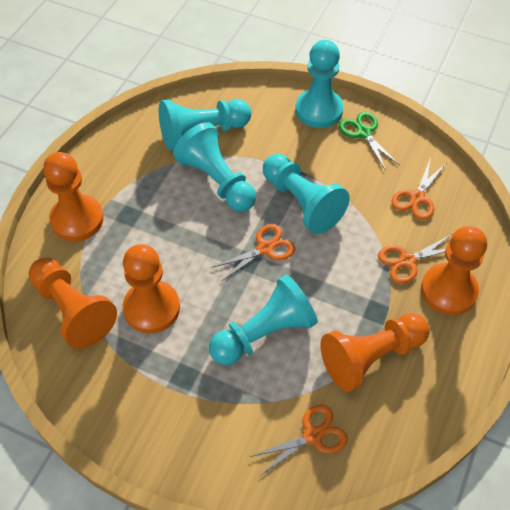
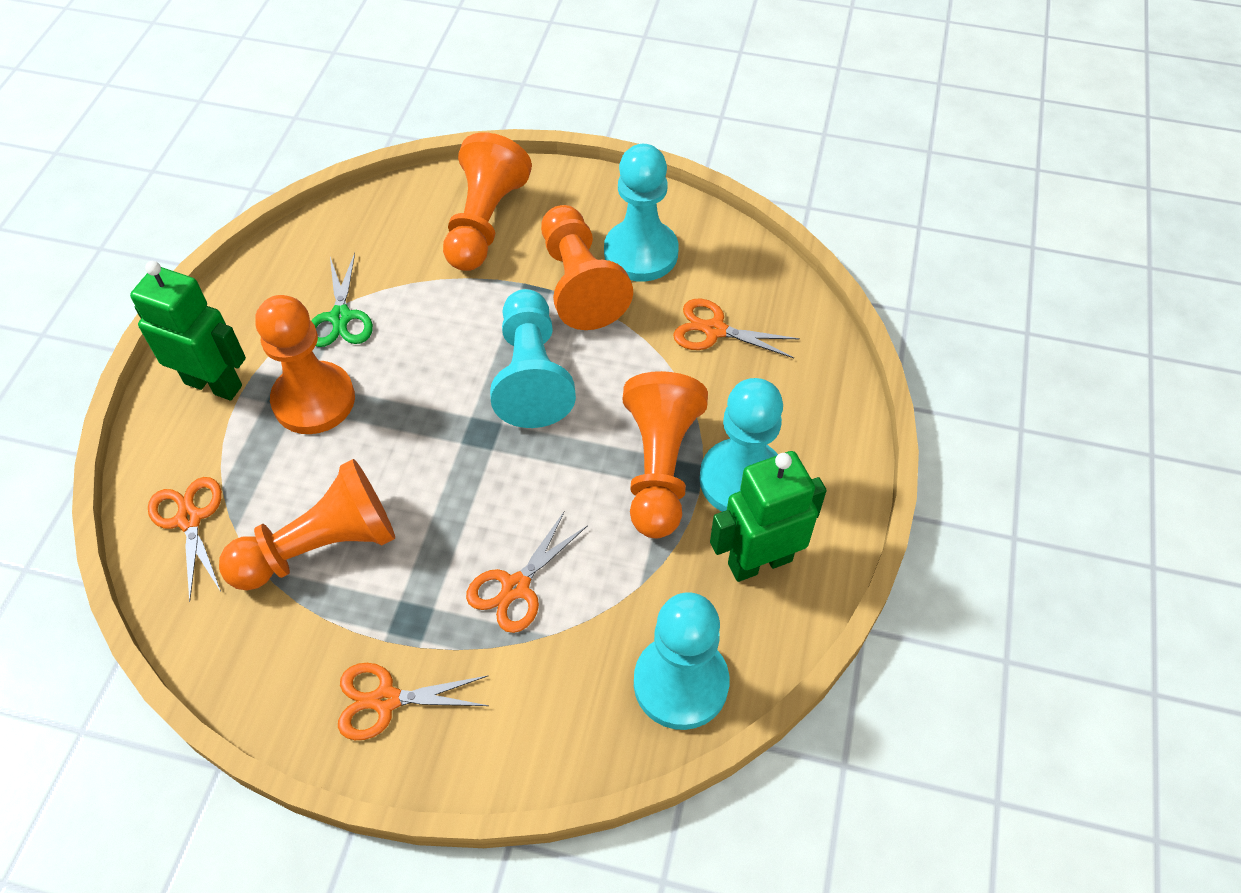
green robot: none = 0 -> [130,261,246,400] [710,451,827,582] = 2
turquoise pawn: [159,99,251,151] [173,122,256,212] [209,275,318,365] [263,154,349,234] [296,40,343,128] = 5 -> [490,289,576,428] [604,144,679,282] [634,592,729,730] [699,378,783,512] = 4

